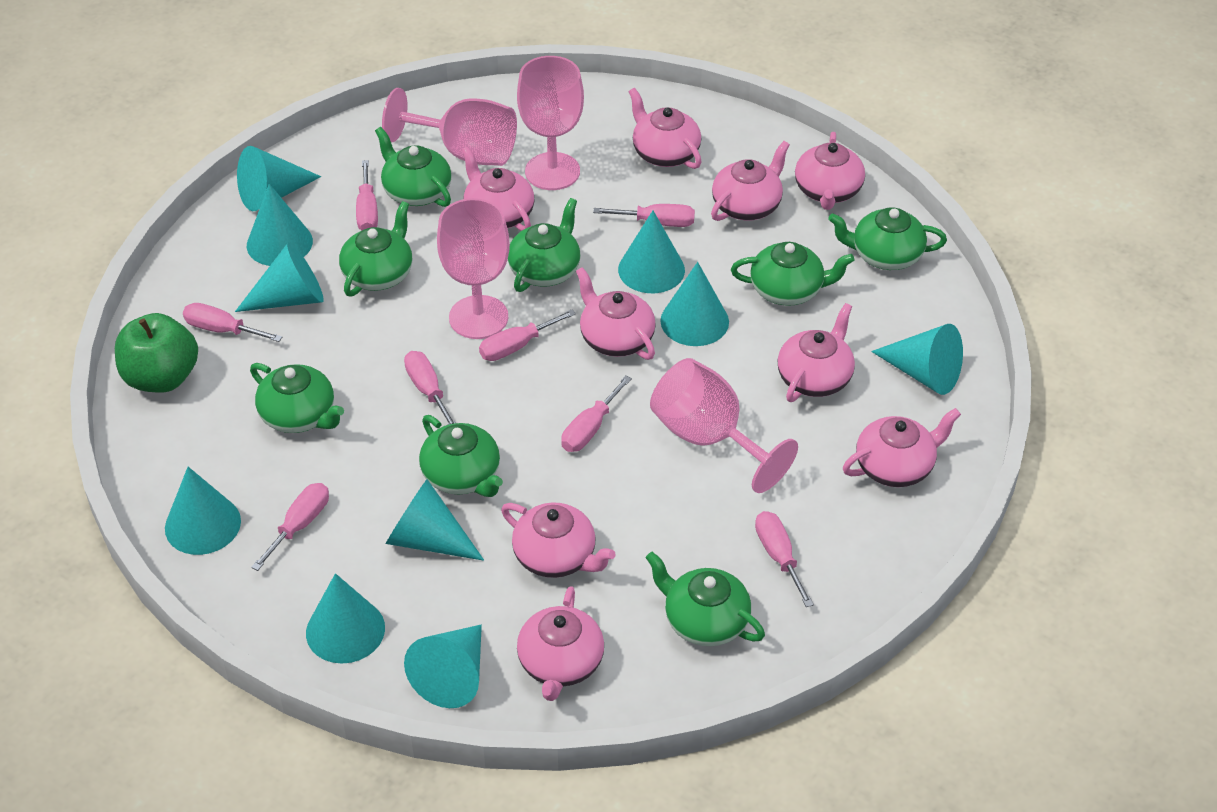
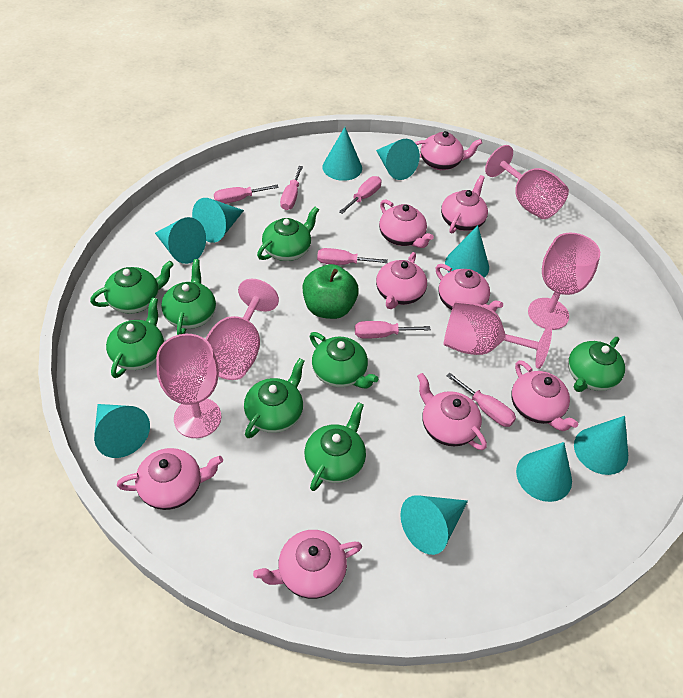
pink goblet: [382,88,517,166] [437,198,510,339] [517,56,584,190] [650,358,798,493] = 4 -> [156,334,221,438] [206,279,279,380] [444,301,552,369] [485,145,569,219] [528,233,600,330] = 5
pink screwdriver: [183,303,282,342] [251,483,329,571] [356,160,378,230] [404,351,456,425] [479,309,576,361] [561,375,632,452] [593,204,695,227] [755,511,814,607] = 8 -> [214,185,279,204] [280,166,303,210] [317,248,388,265] [339,176,382,214] [355,321,431,339] [446,373,516,427] = 6
turquoise cone: [165,467,241,555] [235,242,324,312] [237,146,321,211] [247,184,313,266] [306,573,385,664] [386,479,484,561] [404,625,482,708] [618,211,685,293] [660,262,729,346] [871,324,963,395] = 10 -> [94,404,150,458] [155,217,206,264] [192,198,244,243] [322,127,362,181] [376,139,420,180] [400,495,468,555] [445,226,489,278] [516,442,572,502] [574,416,628,475] = 9

